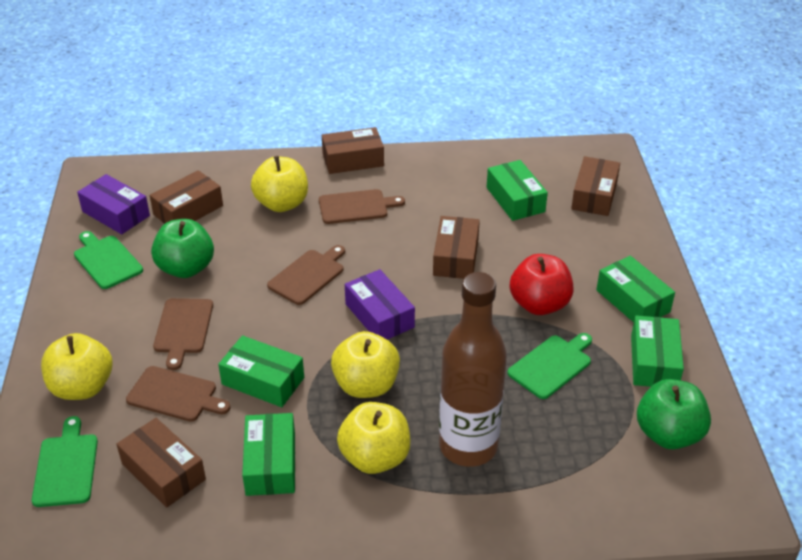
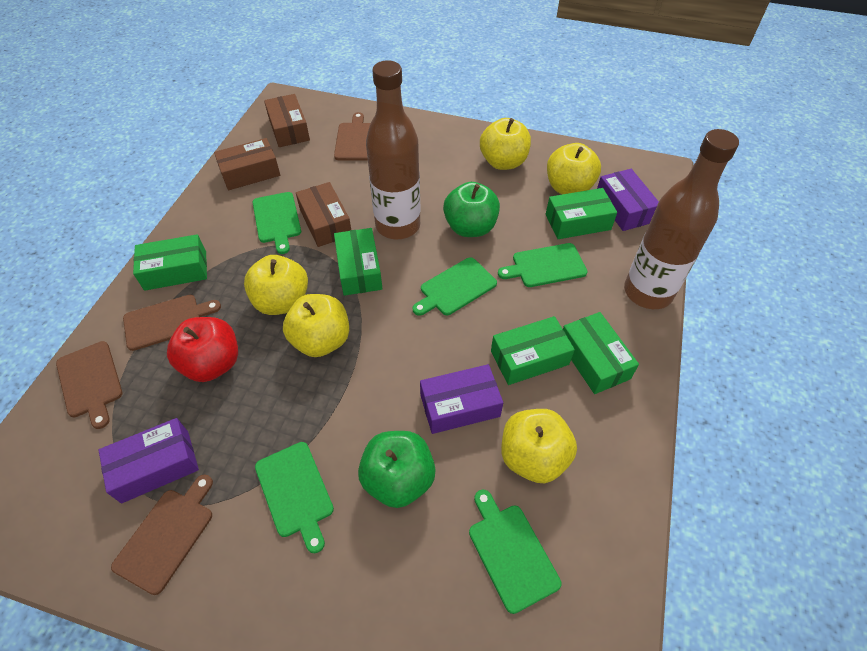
brown bottle: [439,272,507,467] = 1 -> [366,61,421,239] [624,129,739,309] = 2
brown box: [116,418,206,508] [150,170,223,224] [322,127,384,174] [433,216,480,279] [571,156,620,216] = 5 -> [214,138,280,190] [264,94,310,147] [296,182,351,247] = 3
green cutting board: [32,416,98,507] [74,231,143,289] [507,333,592,399] = 3 -> [252,192,301,254] [255,442,334,553] [413,257,497,316] [469,490,561,614] [498,243,588,287] = 5
purple box: [77,174,150,234] [345,269,415,340] = 2 -> [98,418,199,503] [420,364,503,434] [597,169,659,231] = 3
yellow apple: [41,333,112,400] [251,156,308,212] [331,331,400,398] [337,402,410,474] = 4 -> [244,255,308,315] [283,294,349,357] [480,118,531,170] [501,409,577,483] [547,143,601,194] = 5

